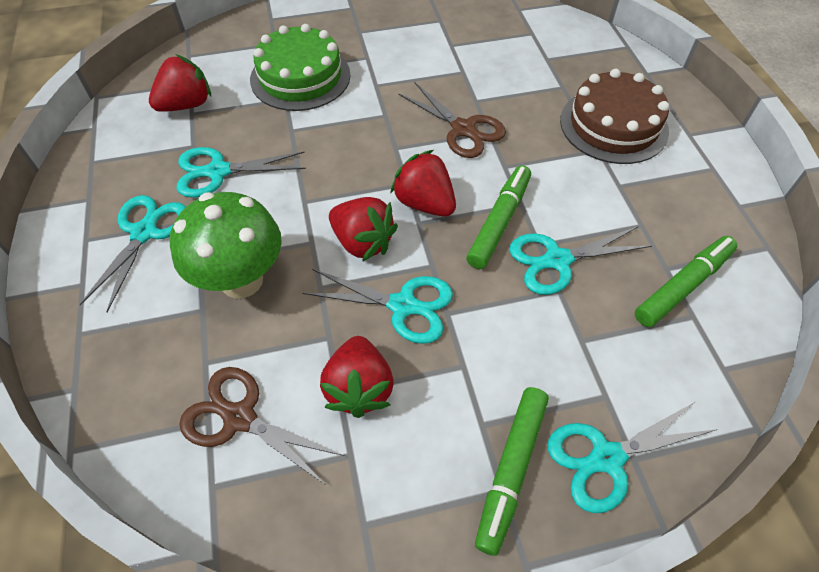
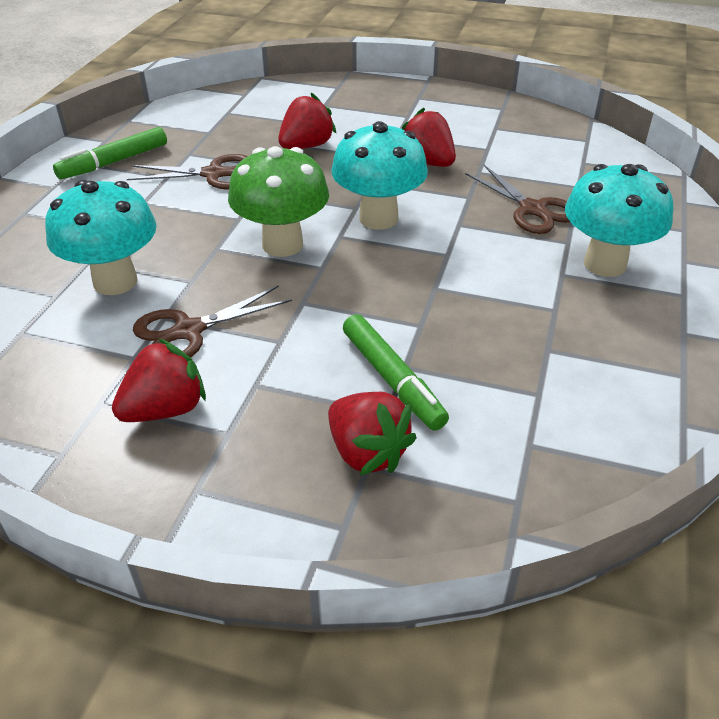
brown cake: [560,69,670,164] = 1 -> none = 0
brown scissors: [179,367,345,486] [398,83,506,158] = 2 -> [127,154,247,190] [133,285,292,358] [465,165,570,234] = 3
green cake: [250,24,350,111] = 1 -> none = 0
green marker: [466,165,531,269] [475,387,549,556] [635,236,737,327] = 3 -> [53,127,167,180] [343,314,449,431] = 2
turquoise mushroom: none = 0 -> [45,180,157,295] [331,121,428,230] [565,164,673,277] = 3
turquoise scissors: [79,195,186,312] [176,147,306,198] [303,269,453,344] [509,227,652,295] [547,402,717,513] = 5 -> none = 0

